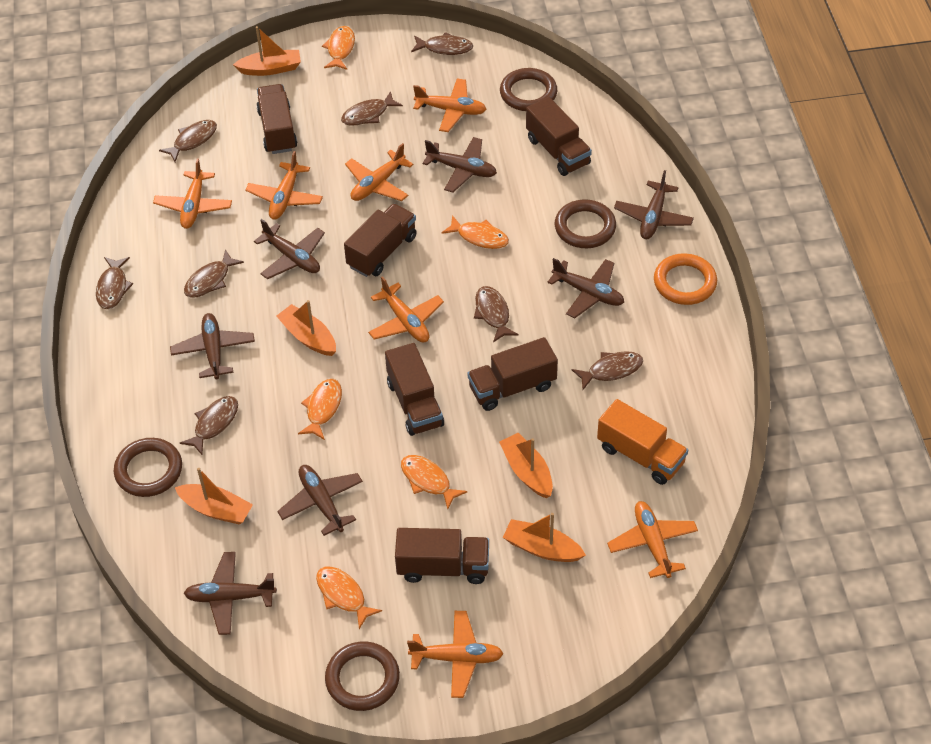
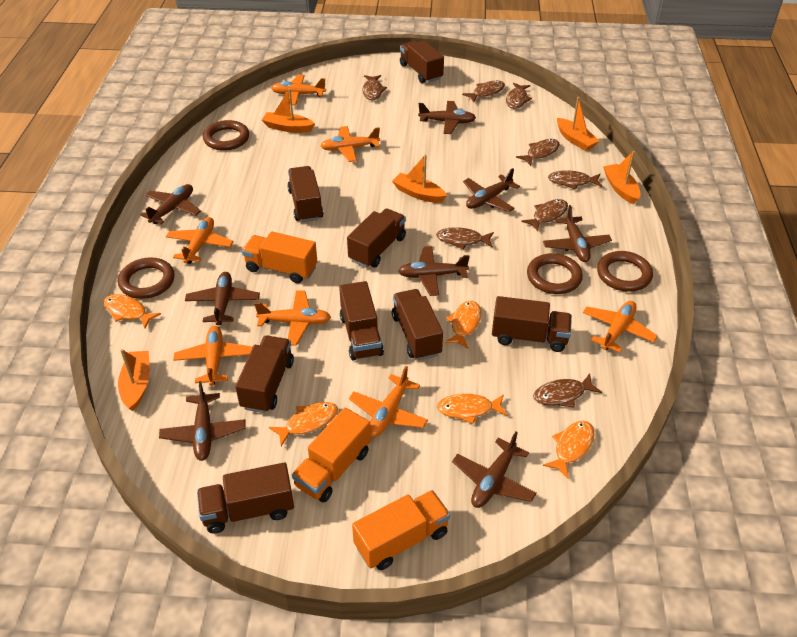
brown plane: [170,313,255,379] [184,552,277,635] [254,219,325,279] [277,465,363,536] [423,137,497,192] [547,258,624,318] [614,170,694,239] = 7 -> [141,184,201,224] [159,381,246,461] [185,272,260,325] [398,246,470,296] [418,101,476,134] [452,432,537,508] [463,168,520,212] [543,205,612,262] = 8
brown truck: [256,84,297,154] [344,204,417,277] [385,343,444,436] [395,528,489,584] [468,337,558,411] [526,97,592,176] = 6 -> [197,463,294,534] [235,335,294,413] [287,166,324,222] [339,281,384,360] [347,208,406,268] [392,289,443,360] [400,41,444,83] [492,296,572,352] = 8
orange ring: [654,253,717,305] = 1 -> none = 0
orange truck: [597,399,688,485] = 1 -> [242,231,317,283] [292,408,371,503] [352,490,450,570] = 3

